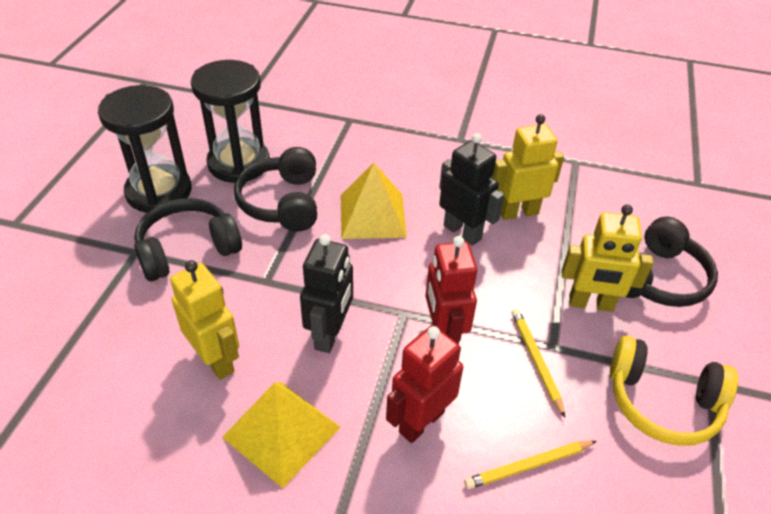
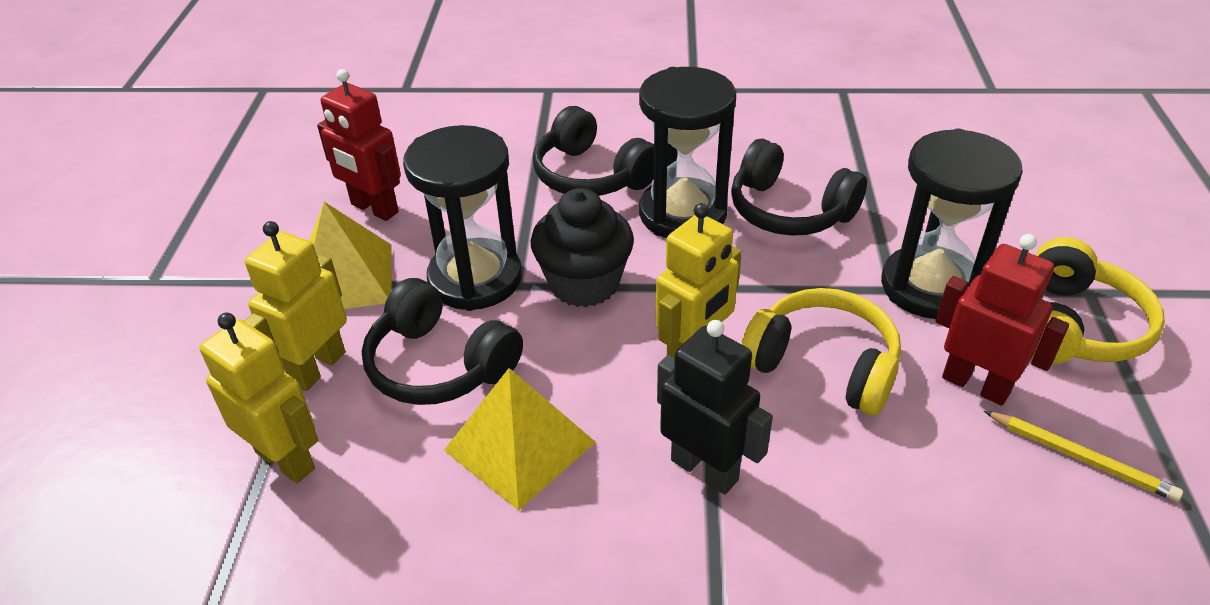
black cupcake: none = 0 -> [531,188,634,307] = 1
black hourglass: [98,85,192,213] [191,60,270,183] = 2 -> [403,125,522,311] [639,67,736,238] [881,129,1023,319] = 3
black robot: [300,234,353,353] [439,133,504,246] = 2 -> [657,320,773,495] = 1
yellow headphones: [610,336,738,446] = 1 -> [741,288,901,415] [1032,237,1165,364] = 2
yellow pencil: [464,441,596,489] [512,309,565,417] = 2 -> [984,411,1183,502] = 1

